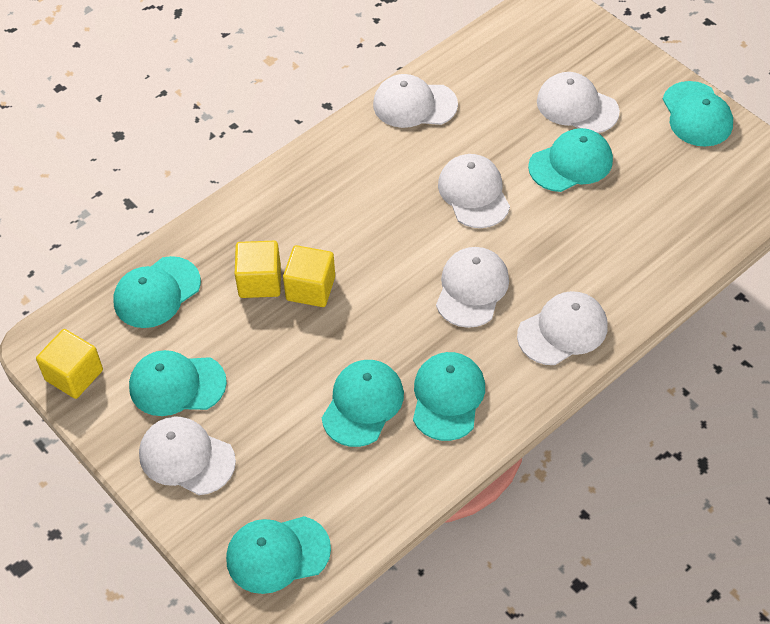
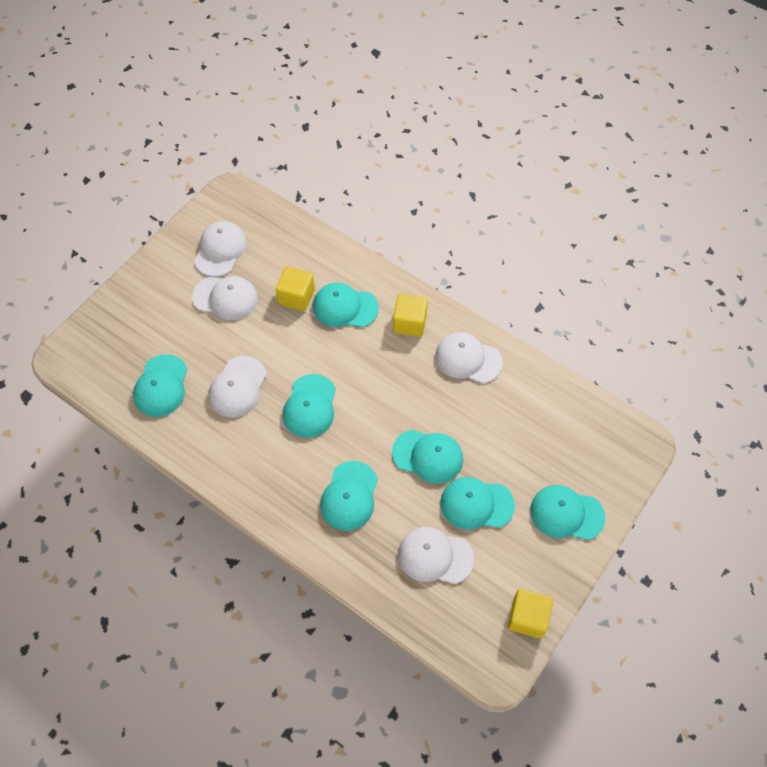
white cap: [139,416,236,495] [373,74,458,128] [436,247,509,328] [438,154,510,228] [517,291,608,365] [537,72,620,133] = 6 -> [192,276,258,320] [194,221,247,277] [209,356,267,418] [398,527,474,584] [435,332,503,384] = 5

